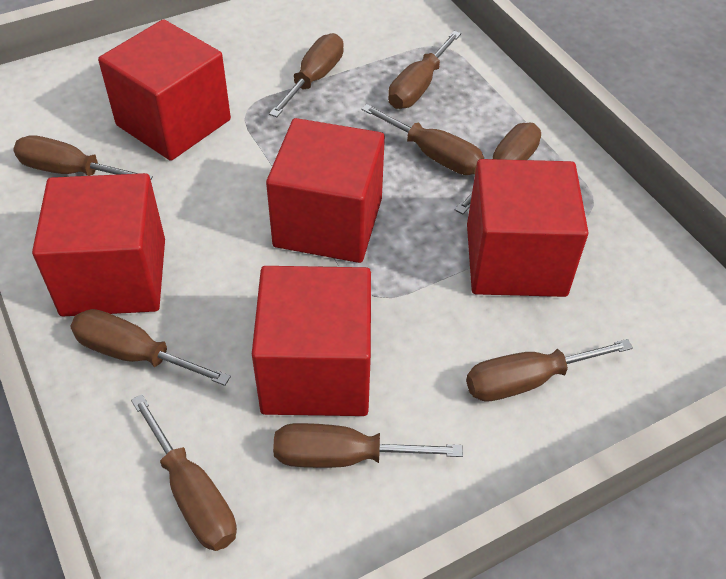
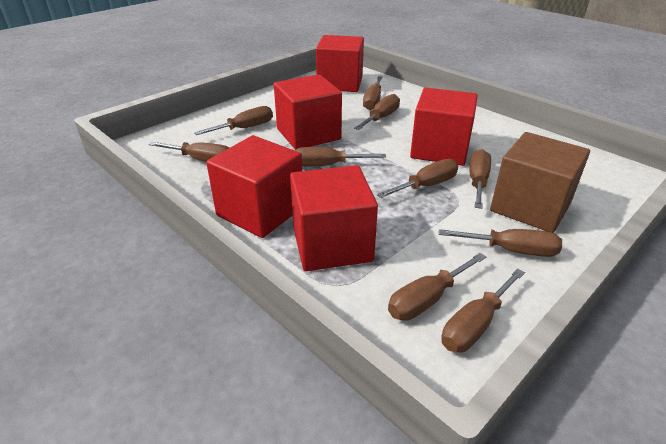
brown cube: none = 0 -> [490,132,590,233] = 1
brown screwdriver: [13,135,153,179] [70,309,231,386] [131,394,237,551] [269,33,344,117] [273,423,463,468] [361,104,484,175] [388,31,461,109] [455,122,541,214] [466,339,633,402] = 9 -> [148,142,230,162] [194,106,273,135] [295,147,386,166] [354,94,400,130] [363,76,383,110] [377,159,458,198] [388,253,486,321] [439,229,562,257] [441,268,525,353] [470,149,491,209] = 10

